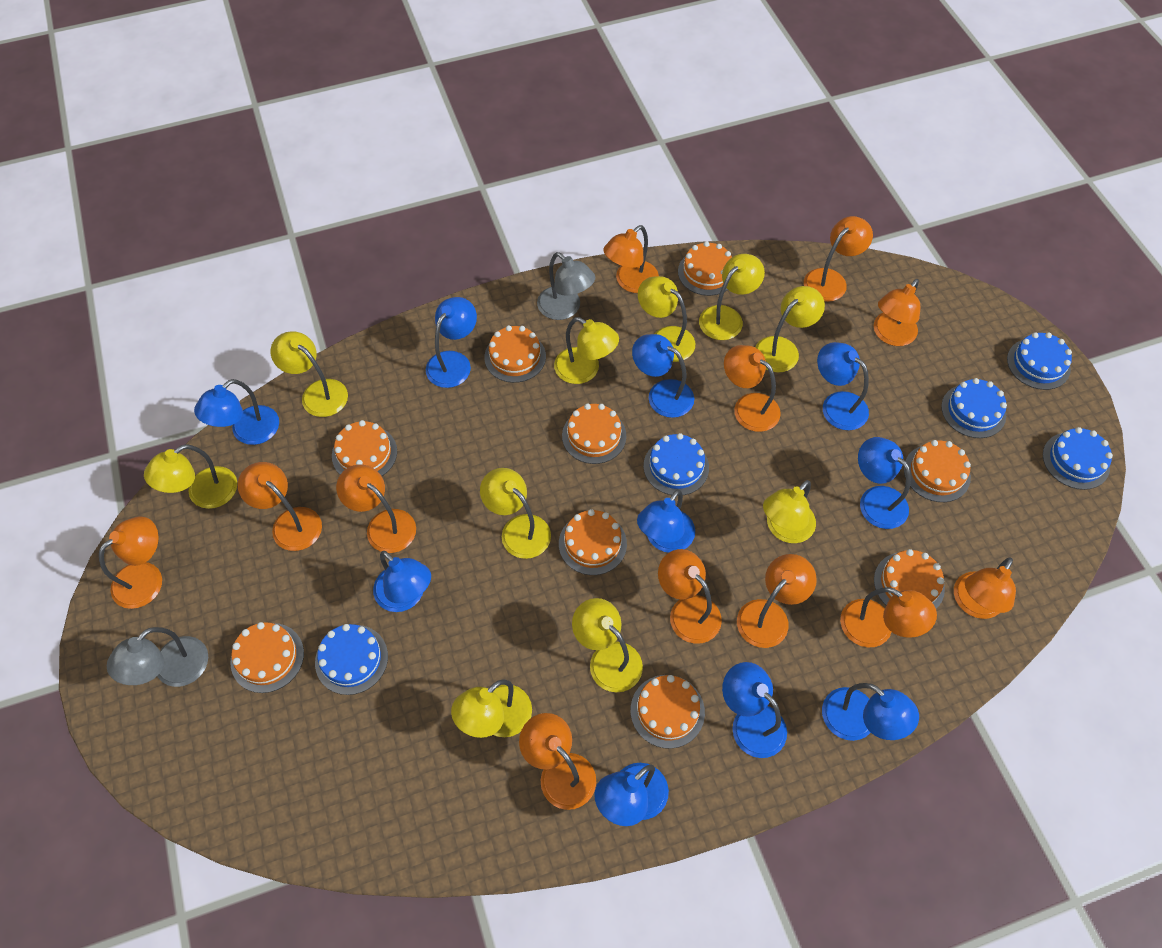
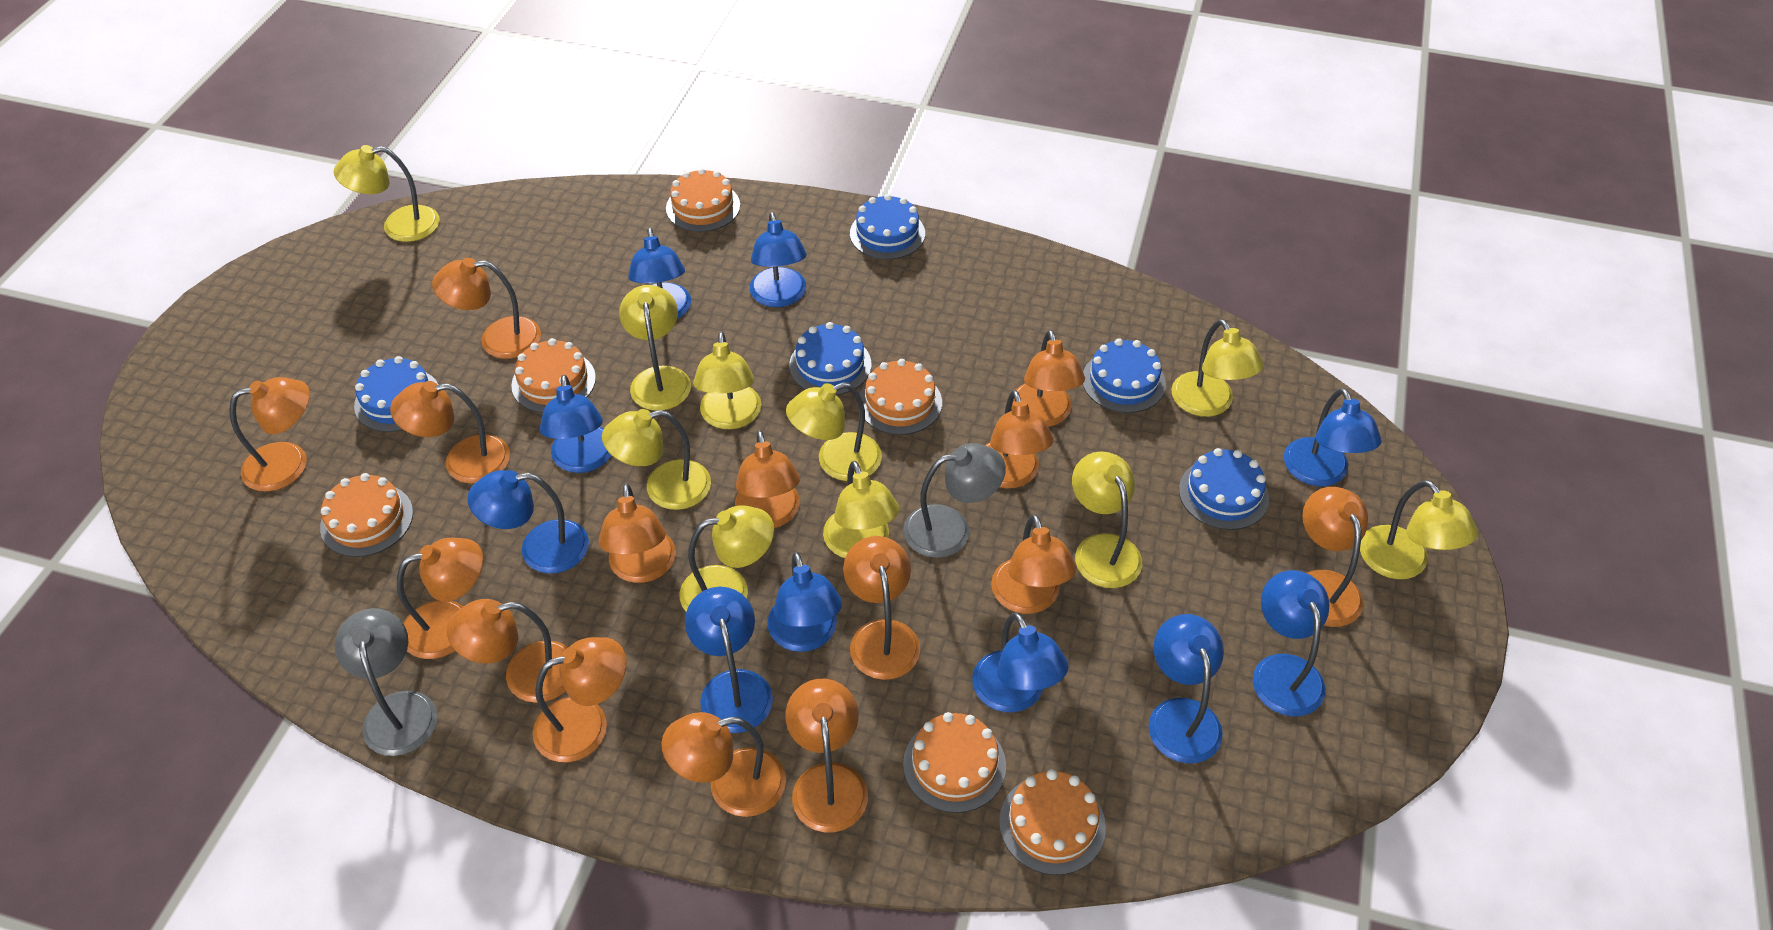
orange cake: [230,622,304,693] [332,420,397,476] [484,325,546,383] [559,509,627,575] [562,404,626,464] [631,675,705,749] [678,241,732,296] [874,549,945,609] [904,440,971,502] = 9 -> [320,473,413,557] [511,338,596,413] [666,168,740,232] [860,359,942,435] [903,712,1006,813] [999,770,1106,875] = 6
orange lamp: [99,516,162,609] [238,462,322,551] [336,465,416,553] [519,713,596,810] [603,225,659,293] [658,549,722,644] [724,345,781,432] [737,554,817,648] [804,216,873,302] [840,587,937,647] [874,279,920,346] [954,557,1016,619] = 12 -> [229,377,310,492] [390,381,510,484] [397,538,483,659] [432,257,541,359] [447,599,568,703] [533,637,627,762] [598,484,676,583] [661,712,786,817] [735,430,800,528] [785,679,868,833] [843,536,920,680] [985,390,1053,488] [991,514,1076,614] [1011,330,1085,427] [1302,487,1368,627] = 15

